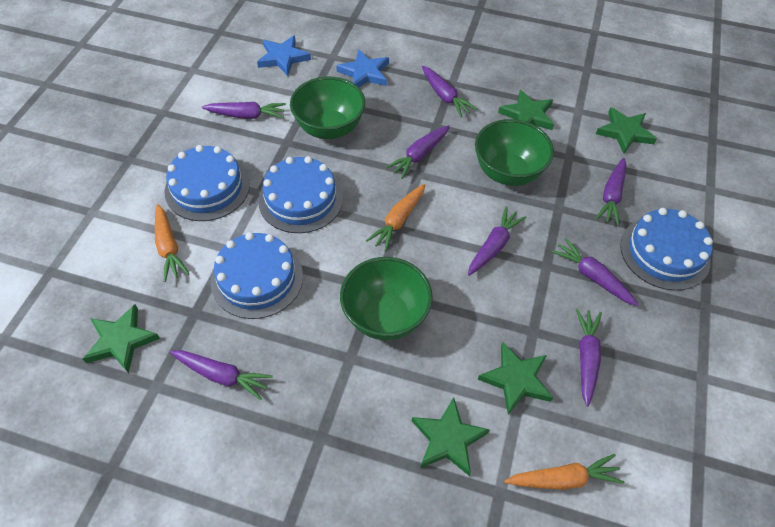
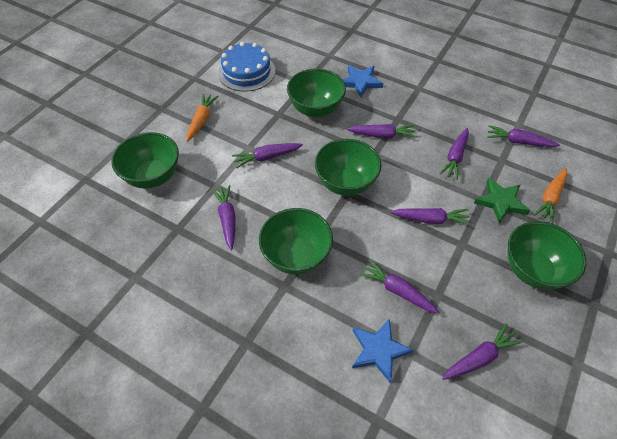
blue cake: [164,145,250,221] [211,232,303,319] [258,156,343,233] [620,208,713,291] = 4 -> [218,42,275,92] = 1
green bowl: [290,77,365,139] [340,257,433,340] [475,119,554,186] = 3 -> [111,132,179,189] [259,208,333,275] [287,69,346,118] [315,139,382,196] [507,221,587,290] = 5
green star: [83,304,160,373] [412,397,490,476] [478,342,553,415] [498,90,554,130] [596,107,657,154] = 5 -> [474,178,530,224] = 1
orange carrot: [155,204,189,282] [366,184,425,251] [504,454,624,490] = 3 -> [186,93,218,142] [533,168,568,224] = 2

